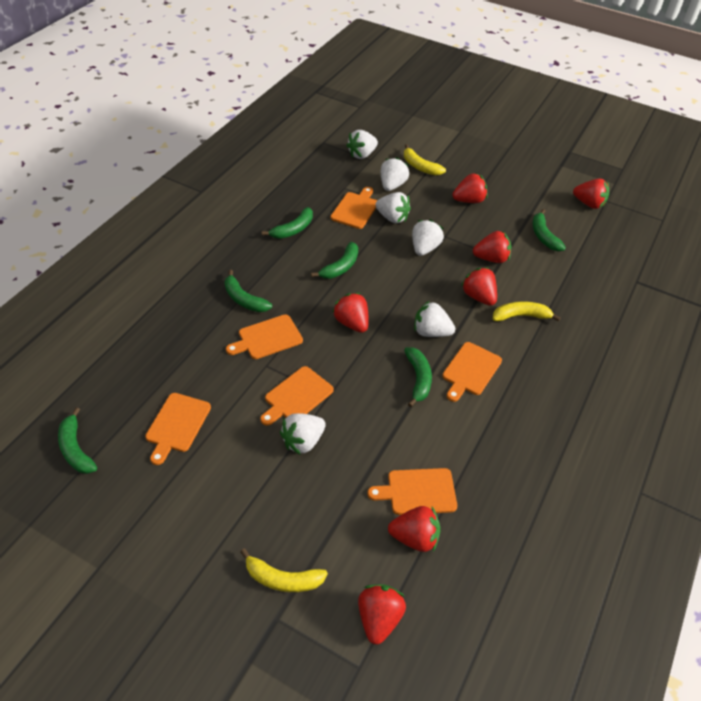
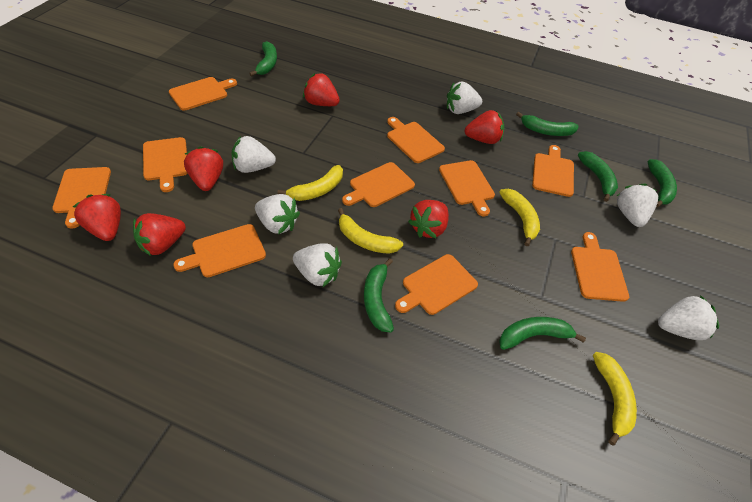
orange cutting board: [145,393,211,465] [226,314,303,359] [260,366,334,426] [330,187,377,229] [367,468,457,515] [442,342,502,402] = 6 -> [52,167,111,228] [143,137,188,192] [169,77,237,111] [173,224,266,277] [342,162,415,207] [387,117,445,163] [395,254,478,315] [439,160,495,216] [532,145,574,197] [571,232,629,302] = 10
red strawberry: [332,293,369,333] [358,584,406,644] [388,506,441,552] [452,173,488,203] [461,268,497,306] [473,231,511,263] [573,178,609,209] = 7 -> [73,194,121,241] [133,213,186,256] [184,146,223,191] [303,73,340,106] [408,200,449,238] [464,110,504,144] = 6
yellow banana: [240,548,328,592] [404,144,446,176] [493,301,561,322] = 3 -> [278,165,343,201] [338,208,403,254] [499,189,540,247] [593,352,637,446] = 4

